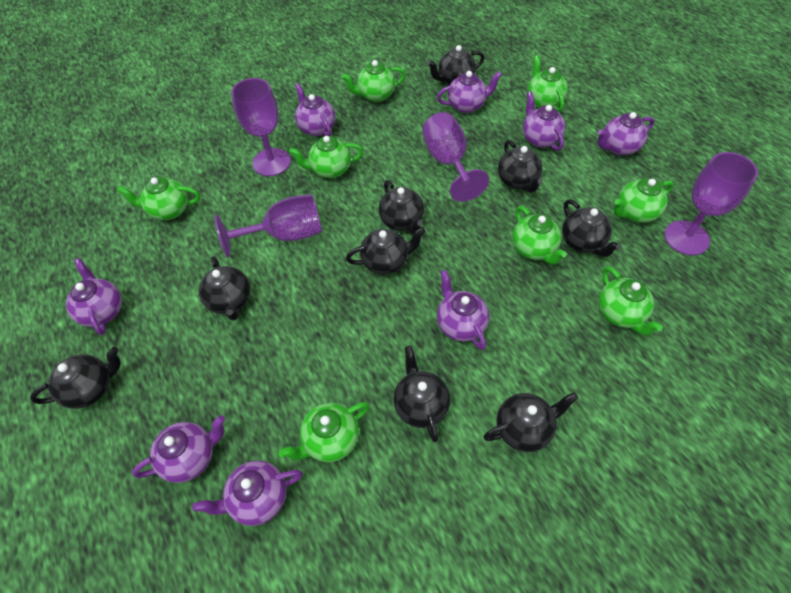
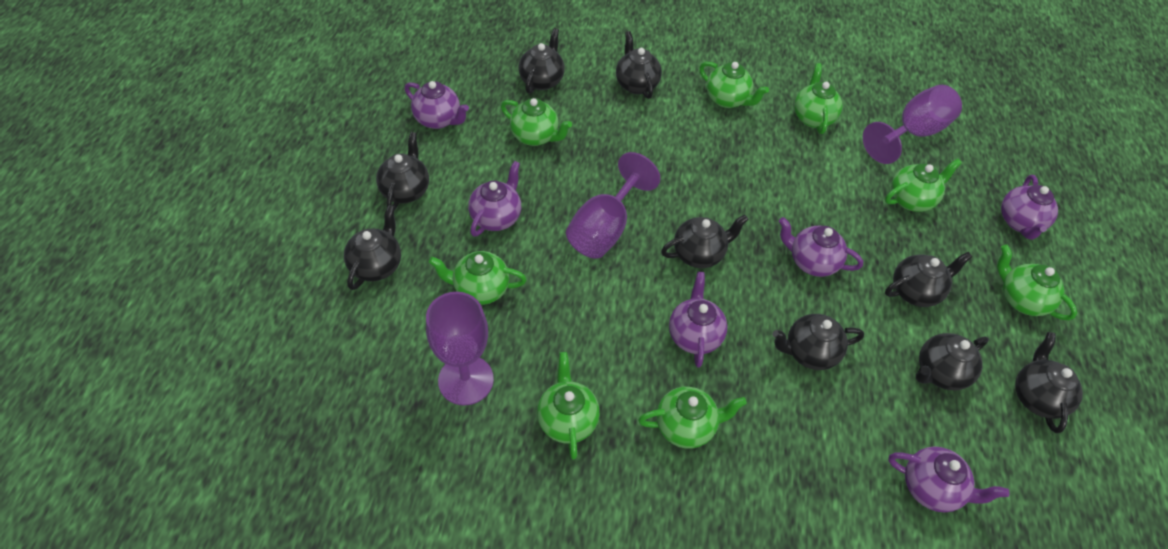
purple goblet: [215,194,322,258] [231,78,291,176] [422,112,489,202] [664,152,758,255] = 4 -> [426,292,494,406] [566,152,660,259] [863,85,962,164] = 3
purple teapot: [66,258,122,335] [132,415,225,483] [192,461,303,526] [295,83,335,136] [437,71,502,113] [437,270,489,350] [523,91,565,151] [598,112,654,155] = 8 -> [404,81,469,129] [468,161,521,237] [669,272,727,368] [779,217,863,277] [888,446,1009,512] [1001,175,1058,240] = 6

